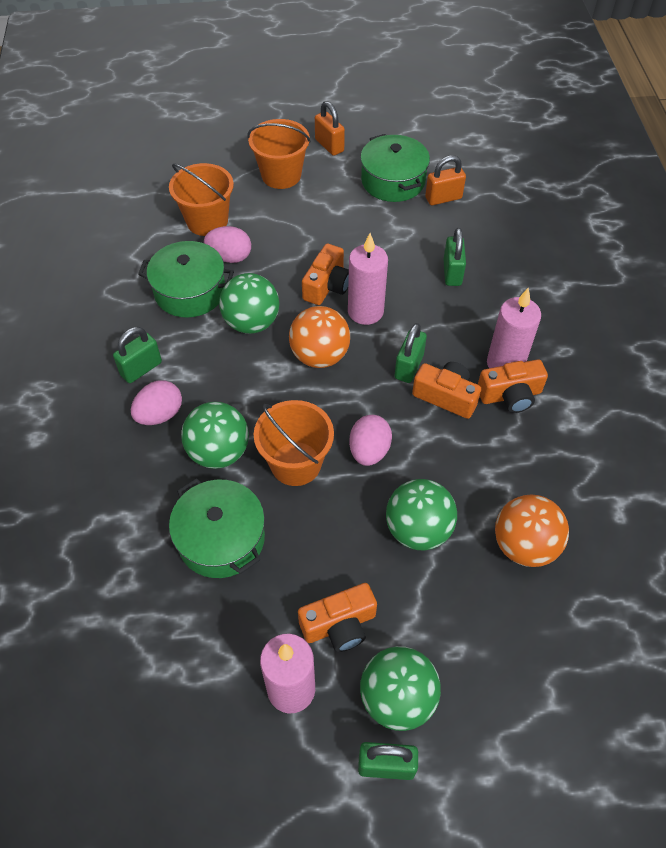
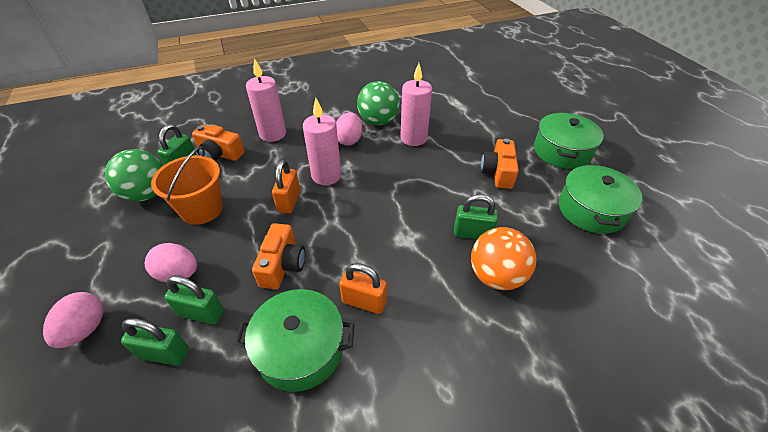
green ball: [181,402,249,469] [219,273,279,334] [360,646,441,731] [386,479,457,550] = 4 -> [105,149,163,201] [357,81,400,125] = 2
orange ball: [289,306,350,368] [495,494,569,567] = 2 -> [471,227,536,290] = 1
orange bucket: [169,163,234,236] [247,119,311,189] [254,400,334,486] = 3 -> [151,146,223,225] = 1
orange camera: [298,583,377,652] [302,243,349,305] [412,362,481,419] [478,359,548,413] = 4 -> [192,125,244,161] [252,223,305,289] [481,139,519,189] = 3

